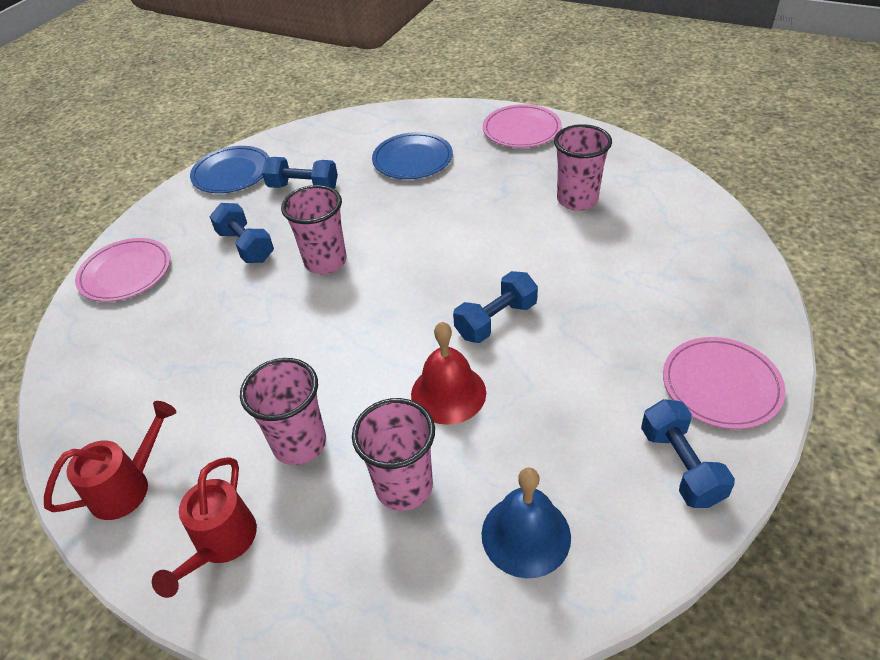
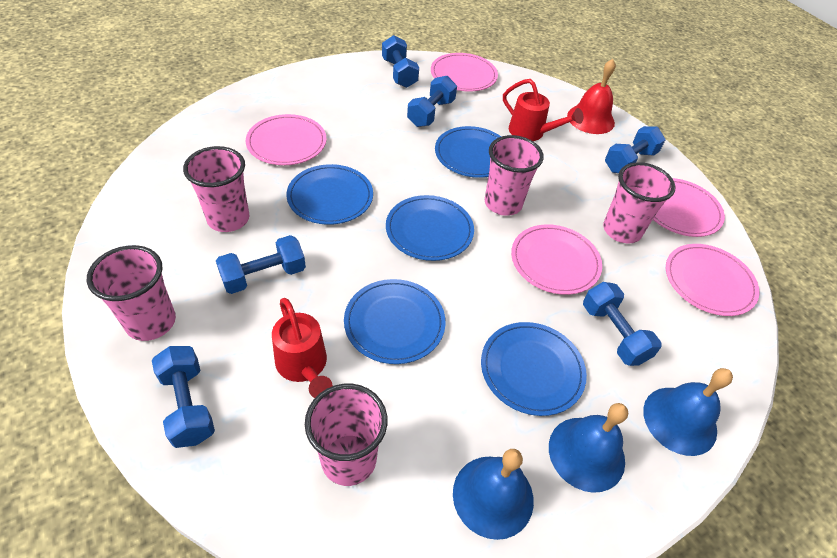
blue bell: [481,468,571,578] = 1 -> [453,449,534,540] [549,403,628,493] [643,368,733,456] = 3
blue dumbbell: [210,203,274,263] [262,157,338,189] [453,271,538,343] [641,399,735,508] = 4 -> [152,346,215,448] [216,235,306,294] [382,35,419,88] [407,76,457,127] [583,282,662,366] [605,126,666,173] = 6
blue plate: [190,146,269,193] [372,132,453,179] = 2 -> [286,164,373,225] [344,279,446,364] [386,195,474,261] [435,126,501,178] [481,322,587,416] = 5
pink cup: [240,358,326,465] [281,185,347,274] [352,398,435,511] [554,124,612,211] = 4 -> [87,245,176,341] [183,146,249,232] [305,384,387,486] [485,135,544,216] [603,162,676,243] = 5
pink plate: [75,238,170,302] [483,104,562,148] [663,337,786,429] = 3 -> [246,114,327,165] [431,53,498,92] [511,224,602,295] [653,178,725,237] [666,244,760,316] = 5

